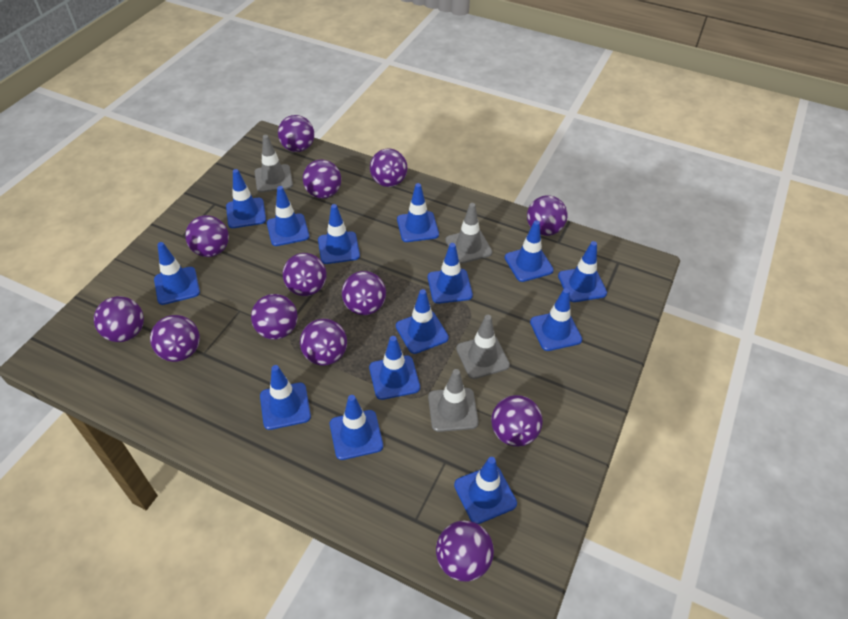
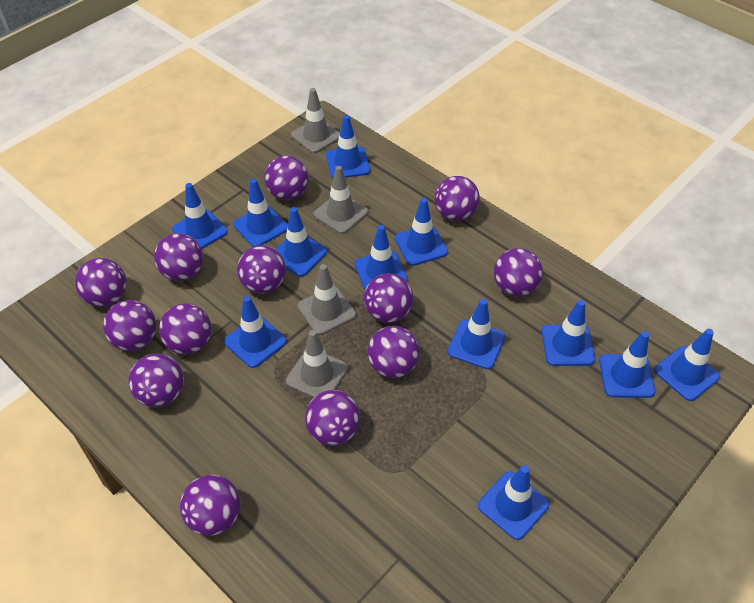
blue traffic cone: [154,242,200,305] [226,169,266,228] [260,365,311,430] [267,186,309,246] [318,204,360,264] [330,395,383,460] [369,336,420,400] [396,289,449,354] [397,183,439,242] [428,243,473,304] [454,457,517,524] [505,220,554,282] [530,288,582,351] [558,241,607,302] = 14 -> [172,183,228,249] [224,296,287,368] [233,179,288,247] [275,207,327,276] [326,115,370,178] [355,225,408,290] [395,198,448,266] [448,299,505,369] [478,465,549,540] [542,300,595,366] [599,331,655,398] [654,329,720,401] = 12

